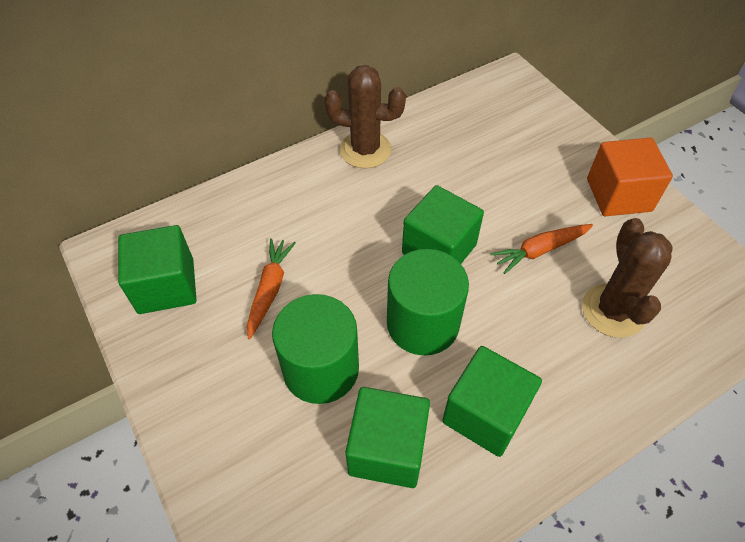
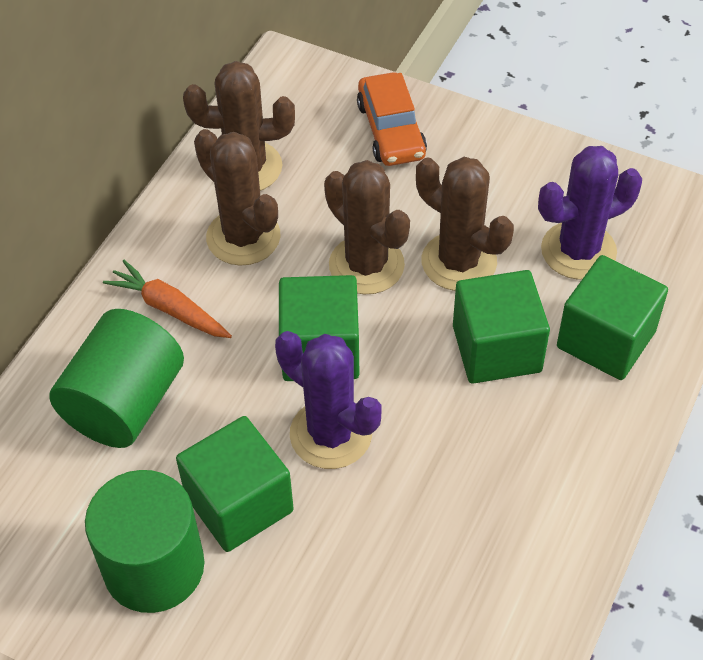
brown cactus: [324,65,406,168] [582,218,673,338] = 2 -> [183,61,295,191] [194,129,281,265] [324,160,410,294] [416,157,514,291] = 4
orange car: none = 0 -> [357,72,427,166] = 1
orange carrot: [247,238,296,339] [490,224,593,274] = 2 -> [103,260,232,338] = 1
orange cube: [587,138,673,216] = 1 -> none = 0
purple cactus: none = 0 -> [275,331,382,469] [538,146,642,280] = 2

